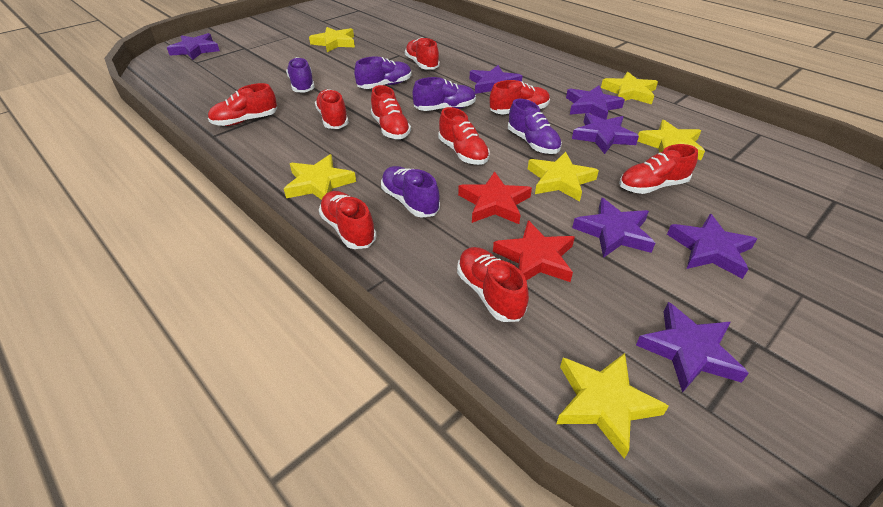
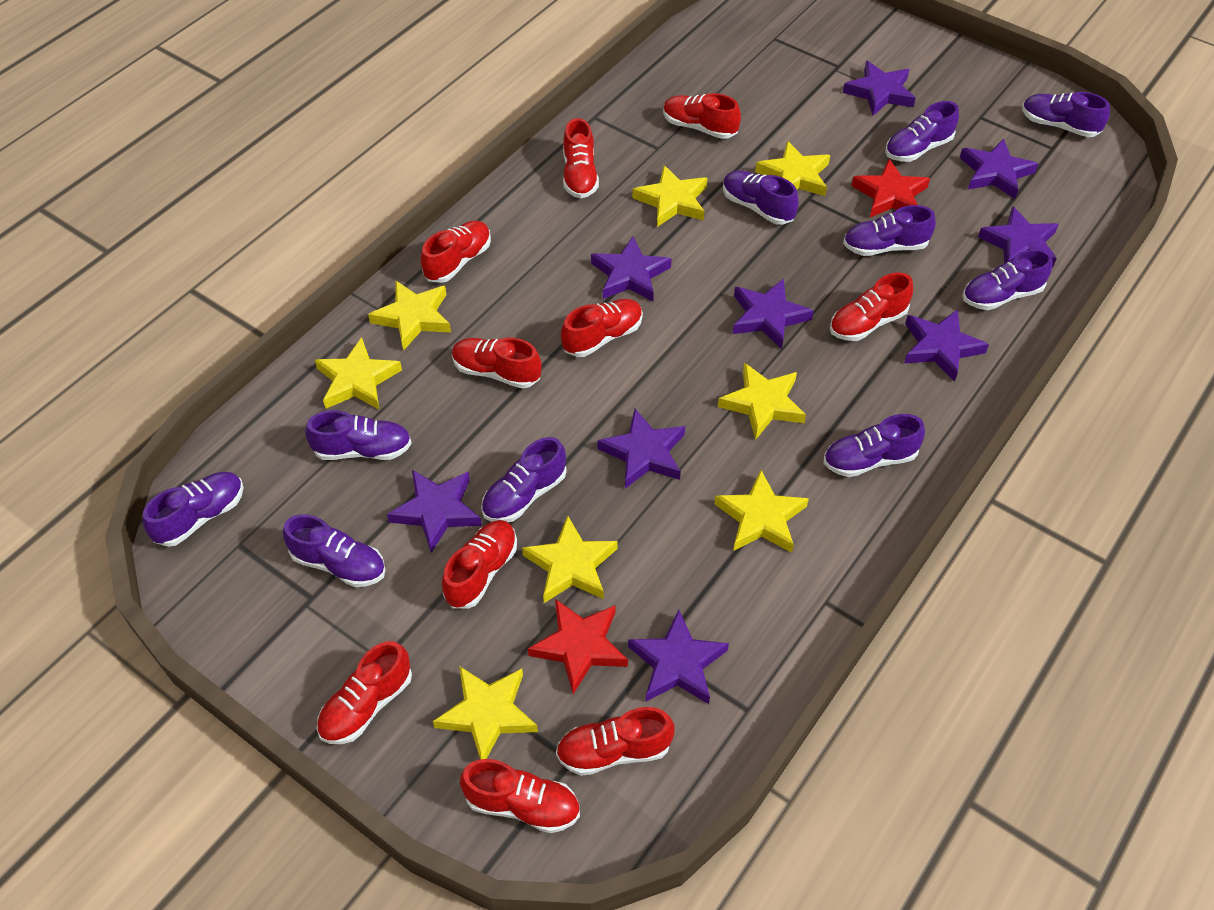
purple shoe: [286,57,315,93] [354,56,412,89] [381,166,440,218] [413,77,476,111] [508,99,562,154] = 5 -> [143,472,244,547] [283,514,386,587] [305,410,412,460] [481,437,566,522] [723,170,799,225] [824,414,925,477] [843,205,936,256] [885,101,959,162] [963,249,1052,310] [1022,92,1110,137] = 10
purple star: [167,33,220,60] [470,65,522,94] [566,86,625,120] [572,113,639,154] [572,198,655,258] [636,302,749,393] [667,214,757,279] = 7 -> [387,470,482,553] [591,236,672,301] [597,409,685,489] [628,610,729,704] [733,278,814,349] [843,61,916,116] [904,309,989,382] [960,139,1038,199] [978,206,1059,268] = 9
red shoe: [208,83,277,126] [315,89,349,129] [319,191,377,249] [371,85,411,139] [405,37,440,69] [438,107,490,165] [457,247,529,322] [490,80,550,115] [619,144,698,194] = 9 -> [317,641,412,744] [421,221,491,283] [442,520,517,609] [452,337,542,389] [460,759,580,833] [556,707,674,776] [561,299,643,357] [563,118,599,198] [663,93,741,139] [830,273,913,341] = 10
yellow star: [284,154,356,200] [309,27,355,52] [528,152,599,201] [556,353,669,459] [601,72,658,105] [638,120,705,160] = 6 -> [315,337,402,409] [368,281,451,351] [433,666,538,759] [522,516,617,603] [633,165,708,227] [714,470,809,553] [718,363,806,440] [755,141,830,196] = 8

